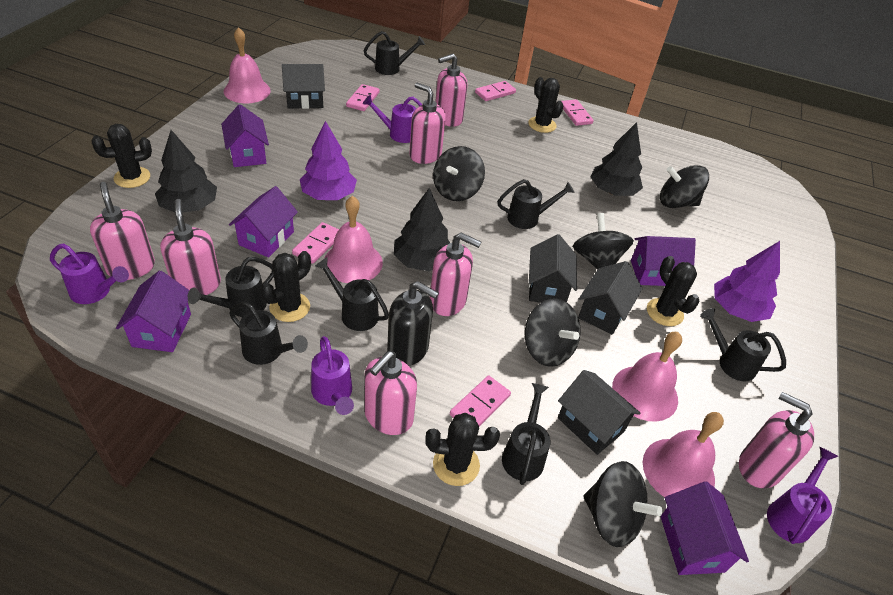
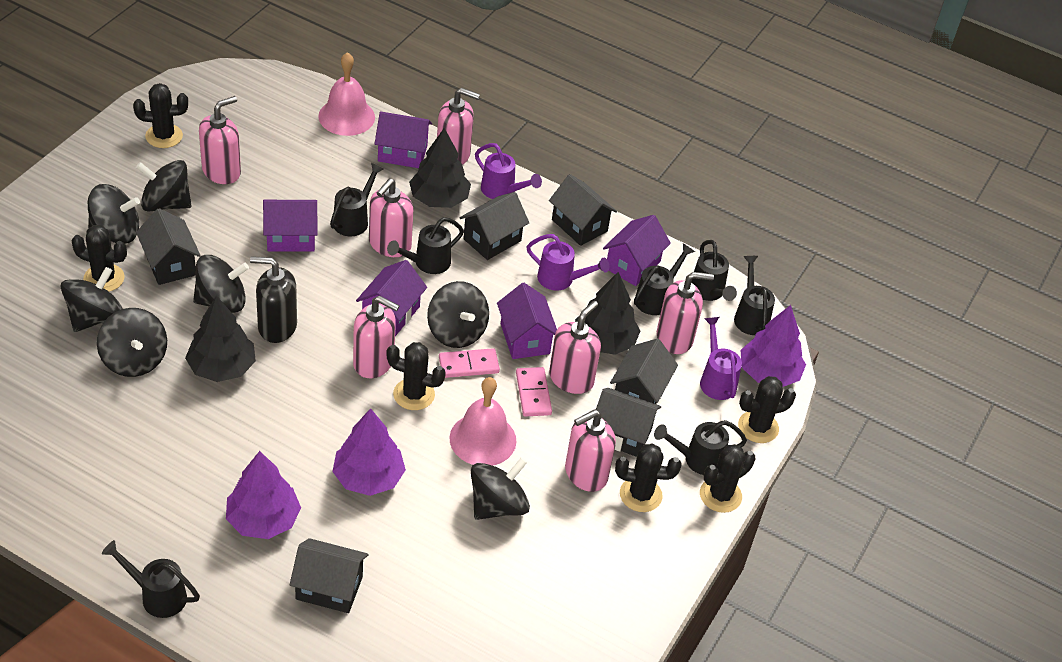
black cactus: [92,124,152,188] [261,251,311,322] [425,413,500,486] [528,77,563,133] [647,256,699,326] = 5 -> [71,225,127,292] [133,83,188,148] [386,342,446,410] [615,444,682,512] [700,444,755,513] [738,376,796,443] = 6
black house: [282,64,325,109] [529,234,577,303] [558,370,640,455] [578,261,643,335] = 4 -> [136,208,201,285] [290,538,368,613] [460,192,529,260] [549,174,617,246] [596,388,661,457] [610,338,678,404] = 6
black spinning top: [433,146,485,201] [525,298,580,367] [573,213,634,270] [583,461,662,547] [660,165,709,208] = 5 -> [61,267,123,332] [88,184,140,244] [97,308,167,377] [136,160,192,211] [193,255,249,313] [427,281,489,348] [471,458,530,520] = 7
pink bell: [224,27,271,103] [324,196,383,283] [612,332,682,422] [643,412,724,497] = 4 -> [318,52,375,136] [450,377,516,466] = 2
pink domino: [292,222,339,264] [346,84,380,111] [450,375,511,426] [475,81,516,101] [562,100,594,126] = 5 -> [439,348,500,378] [516,367,552,416] = 2
purple tree: [300,121,357,200] [714,241,780,322] = 2 -> [226,451,301,539] [332,408,406,496] [741,305,806,387] = 3
purple watering can: [50,244,129,304] [311,336,354,415] [363,95,422,143] [767,447,839,544] = 4 -> [475,143,542,199] [526,234,609,291] [700,317,742,400] = 3

